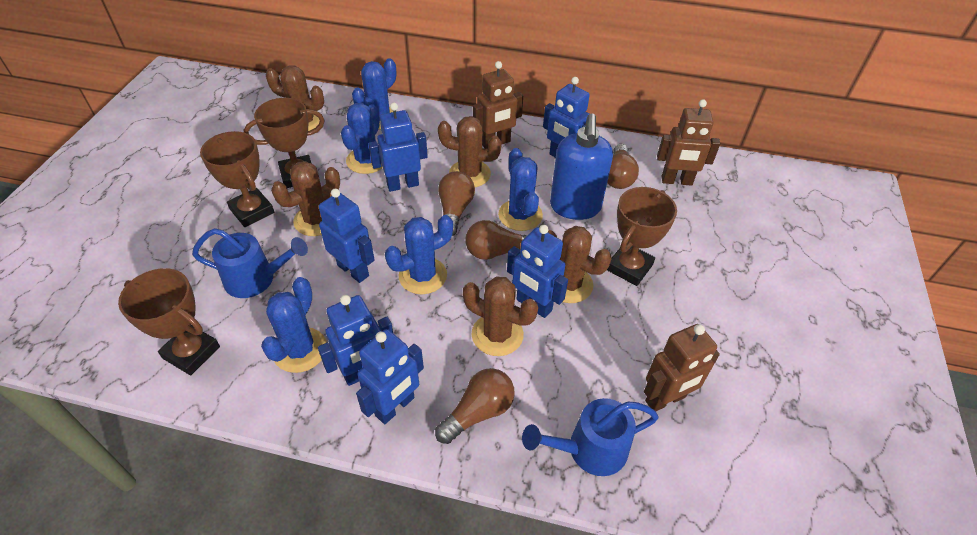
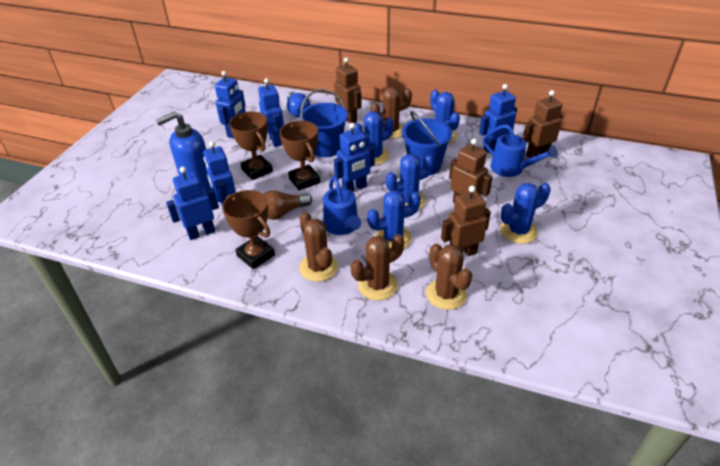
blue bucket: none = 0 -> [300,89,348,157] [402,111,453,175] = 2
blue light bulb: none = 0 -> [287,92,310,117] = 1
brown cactus: [266,65,324,131] [271,161,340,236] [438,116,502,187] [463,276,538,356] [548,226,612,303] = 5 -> [299,212,338,282] [351,234,404,300] [370,87,412,139] [426,243,472,310] = 4
brown light bulb: [435,368,515,444] [438,171,475,236] [465,220,527,260] [607,144,639,189] = 4 -> [264,190,312,220] = 1
brown robot: [473,61,523,149] [644,324,720,411] [657,99,720,186] = 3 -> [334,57,362,123] [441,186,491,256] [449,138,493,203] [523,90,563,158] = 4
brown trophy: [118,268,220,375] [200,131,274,227] [243,98,325,188] [607,187,677,286] = 4 -> [222,190,275,269] [229,111,273,180] [279,121,320,191] = 3

